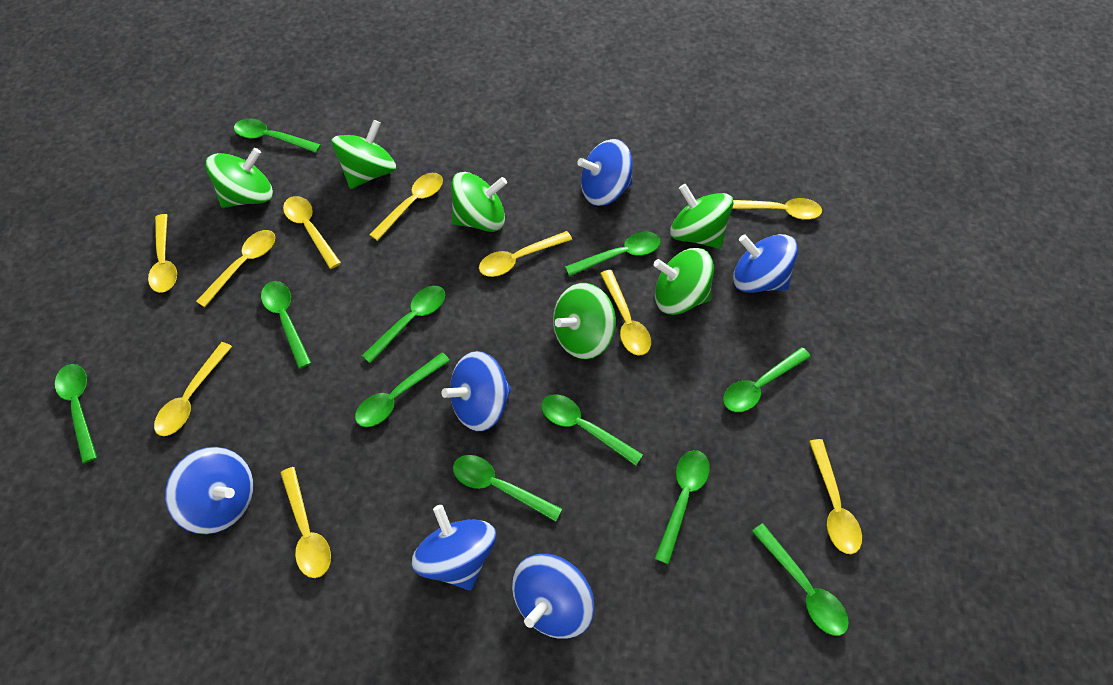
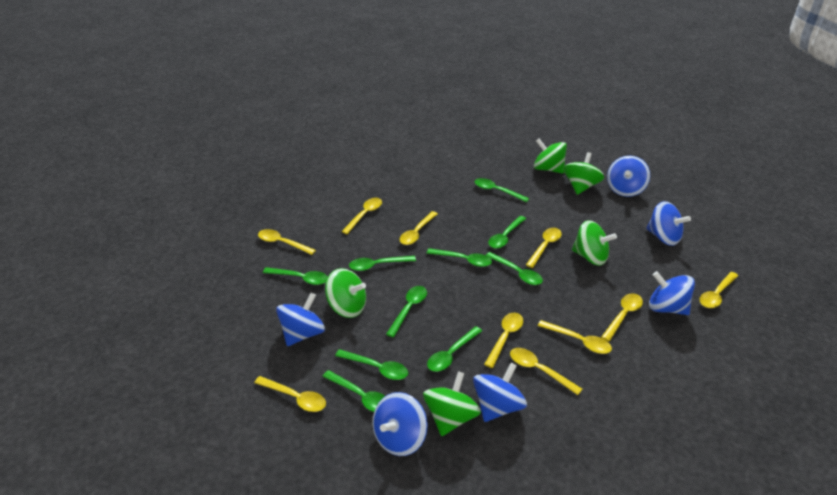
green spinning top: [205,148,273,208] [331,120,396,189] [451,172,507,232] [553,283,616,359] [654,248,714,315] [670,184,734,249] = 6 -> [325,268,366,318] [423,371,481,436] [534,139,567,174] [563,152,604,195] [572,220,617,266] = 5
green spoon: [55,364,97,464] [234,119,321,153] [261,281,311,369] [355,352,450,427] [362,286,445,364] [453,455,562,522] [541,394,643,466] [565,232,661,276] [655,450,710,564] [723,347,811,412] [752,523,849,636] = 11 -> [263,267,328,285] [322,370,385,412] [335,349,408,380] [349,256,416,271] [386,286,427,337] [427,248,492,267] [427,326,482,372] [474,178,529,202] [486,252,543,285] [488,216,526,249] = 10

